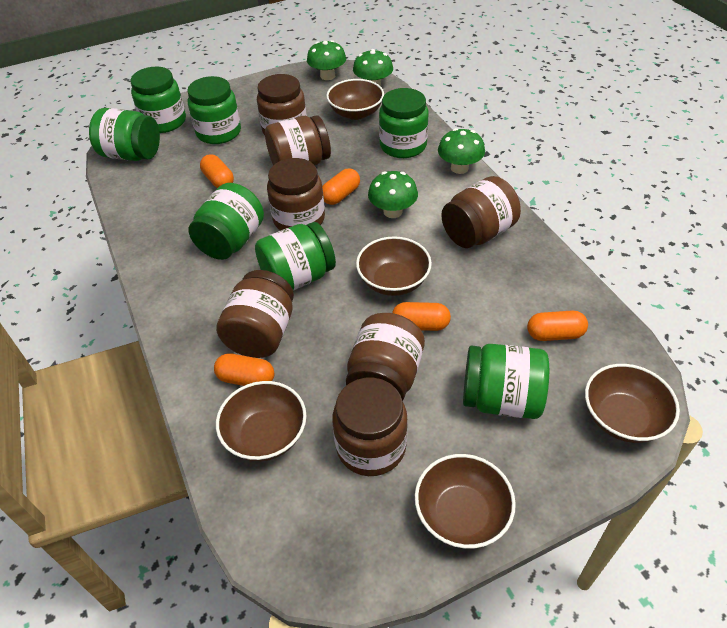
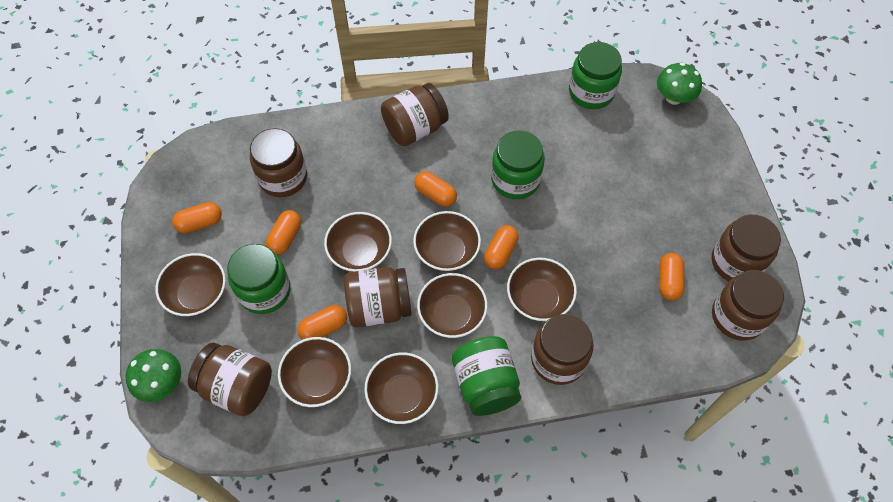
brown bowl: [216,381,306,461] [326,79,384,120] [356,236,432,296] [415,454,516,549] [585,364,680,443] = 5 -> [155,253,226,316] [278,337,351,407] [324,212,392,272] [364,352,439,424] [413,211,481,272] [417,273,488,338] [507,258,577,321] = 7
green jar: [89,108,160,161] [130,67,186,133] [187,76,241,144] [189,183,264,260] [255,222,336,291] [379,88,429,158] [463,344,549,419] = 7 -> [227,244,291,314] [452,336,521,416] [491,130,545,199] [569,42,622,109] = 4
green mushroom: [307,40,346,80] [353,49,393,86] [368,171,418,218] [438,128,485,174] = 4 -> [126,349,181,402] [657,63,702,105] = 2
orange capsule: [200,154,234,188] [214,353,274,386] [322,168,360,205] [392,302,451,331] [527,311,588,341] = 5 -> [172,202,222,233] [266,210,301,255] [297,305,347,340] [414,171,457,207] [484,225,519,269] [659,253,685,301] = 6

